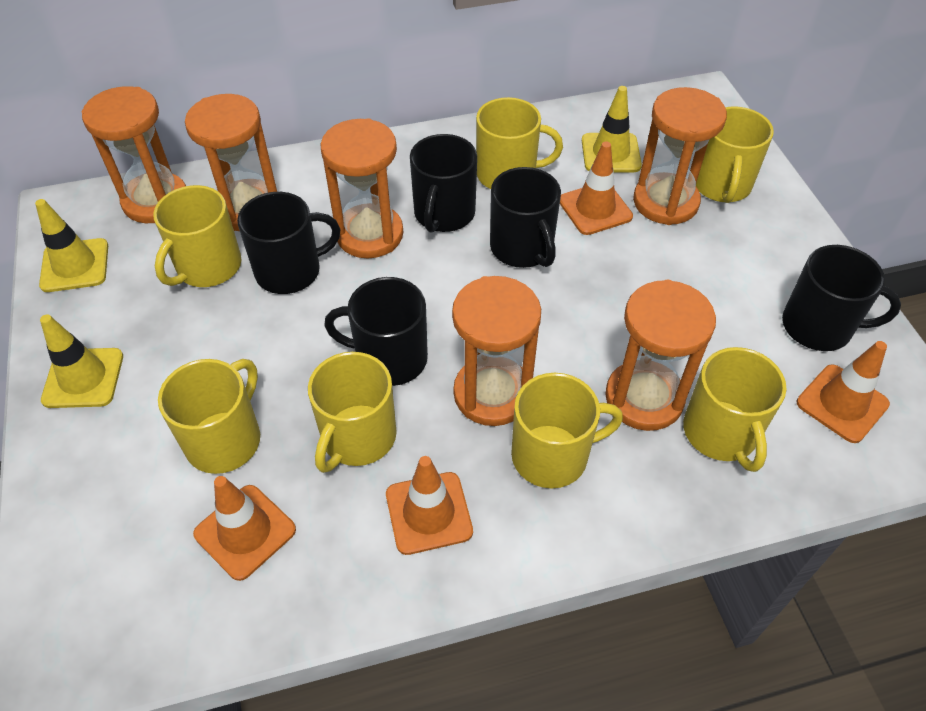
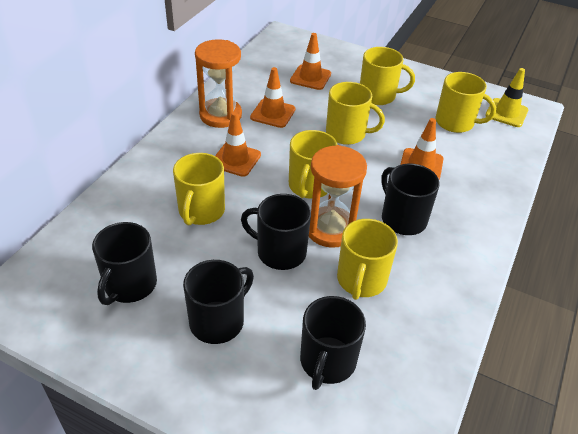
orange hourglass: [82,86,186,223] [185,94,277,231] [320,118,403,258] [452,276,541,426] [605,280,716,431] [633,87,727,225] = 6 -> [195,39,242,128] [309,145,367,248] = 2
yellow mug: [153,185,241,287] [158,359,260,474] [308,352,397,473] [476,97,563,189] [511,373,623,488] [683,347,786,472] [696,106,774,203] = 7 -> [173,153,225,226] [289,130,337,199] [326,82,385,145] [337,219,398,300] [360,47,415,105] [436,72,496,133] = 6
yellow traffic cone: [35,199,108,292] [40,315,123,408] [582,86,642,172] = 3 -> [485,68,528,127] = 1

